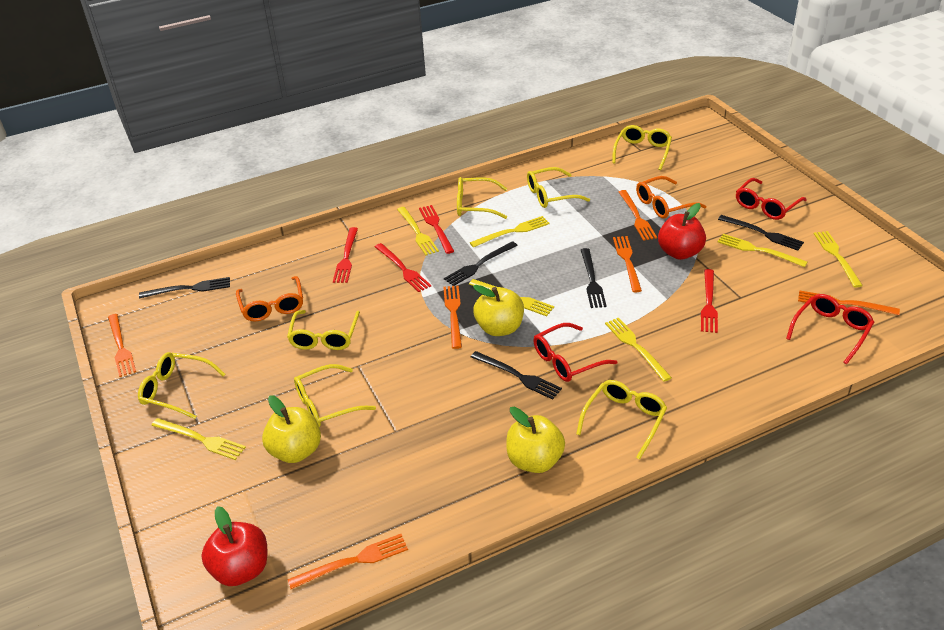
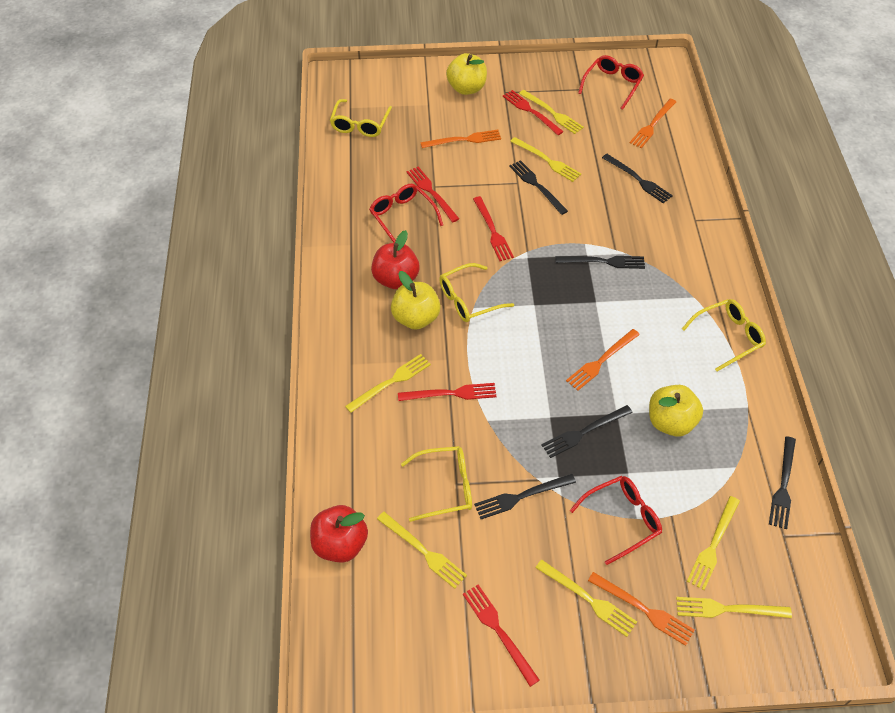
black fork: [139,277,230,299] [444,241,518,286] [471,351,562,400] [581,248,607,308] [718,215,804,251] = 5 -> [474,474,576,519] [509,160,568,215] [541,405,633,458] [555,256,645,269] [602,154,673,203] [769,436,796,529] = 6
orange fork: [108,314,136,377] [287,534,408,589] [443,285,462,349] [613,236,642,293] [619,190,657,241] [798,290,900,315] = 6 -> [420,130,501,148] [566,329,640,391] [588,572,694,646] [630,99,676,148] = 4
orange glasses: [236,276,303,322] [636,176,706,219] = 2 -> none = 0
red fork: [333,227,358,283] [375,243,431,292] [419,205,454,254] [701,269,718,333] = 4 -> [398,383,496,401] [406,167,459,222] [463,585,540,687] [473,196,514,261] [503,90,564,135] = 5
yellow glasses: [138,352,225,419] [287,310,360,350] [294,364,376,427] [457,177,507,219] [527,167,590,208] [576,380,667,460] [612,125,672,170] = 7 -> [330,99,392,137] [401,446,472,522] [439,263,514,322] [682,299,766,371] = 4

